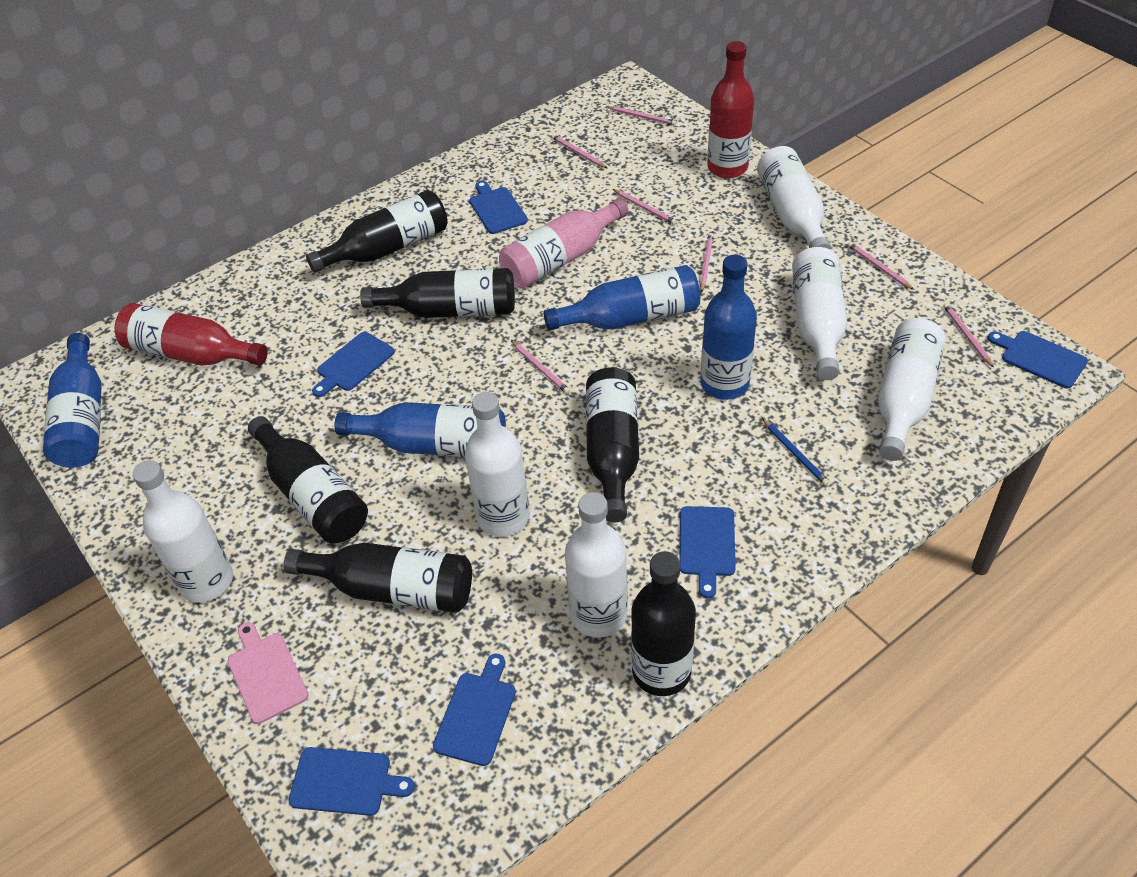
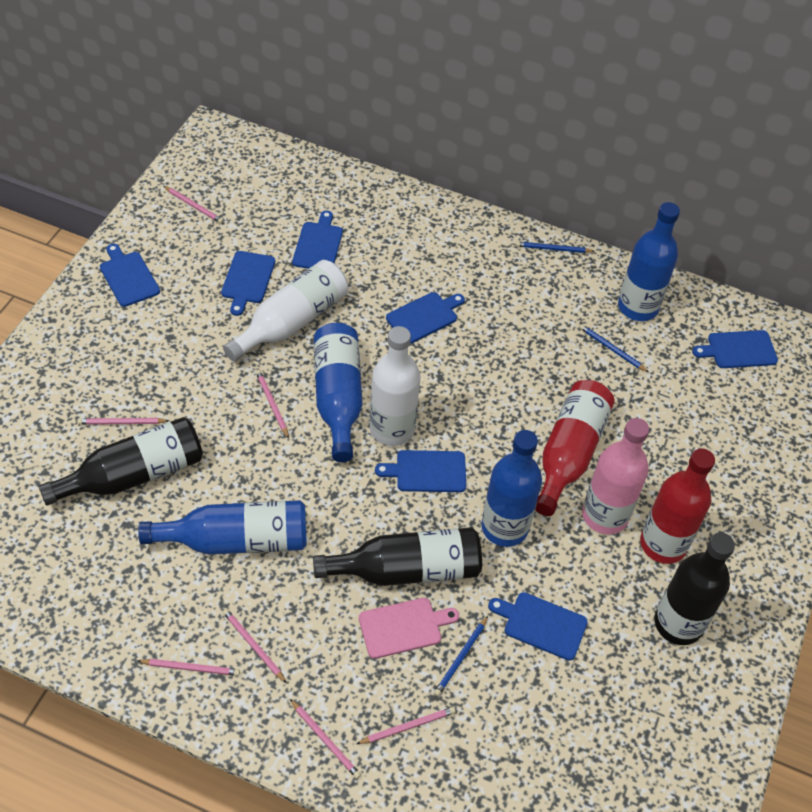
black bottle: [248,416,368,543] [284,543,472,613] [306,190,448,273] [360,268,515,318] [586,367,639,522] [631,551,696,696] = 6 -> [39,417,203,506] [313,527,482,586] [655,533,735,645] = 3
blue cutting board: [289,747,415,816] [312,332,395,397] [433,654,516,766] [469,181,528,234] [679,506,736,598] [988,331,1088,388] = 6 -> [100,244,160,307] [221,251,275,316] [292,211,343,269] [375,450,466,492] [386,292,465,344] [488,592,588,661] [692,330,778,368] = 7
blue pencil: [762,418,829,486] = 1 -> [434,616,488,696] [516,241,595,253] [579,324,648,372] = 3
white bottle: [132,460,233,603] [465,392,530,537] [565,492,628,638] [757,146,831,250] [792,247,847,380] [878,318,946,461] = 6 -> [223,260,348,362] [370,326,420,446] = 2

